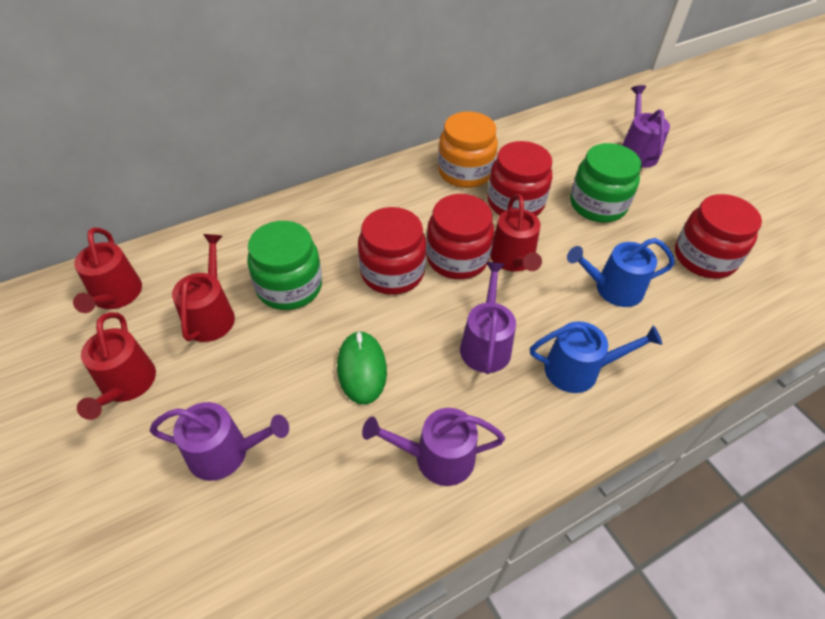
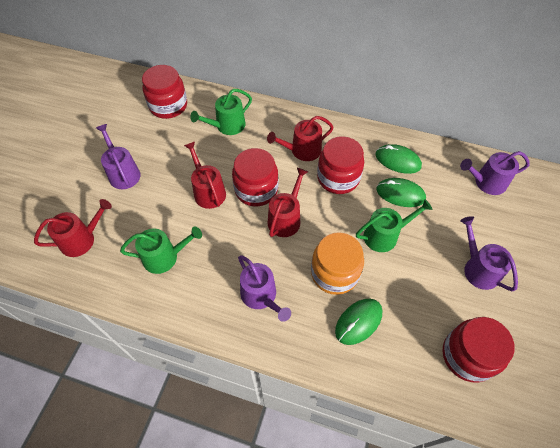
blue watering can: [530,321,662,393] [567,238,675,307] = 2 -> none = 0
green jar: [247,221,322,310] [570,143,641,222] = 2 -> none = 0
green mouse: [337,330,387,405] = 1 -> [335,299,383,345] [375,144,422,174] [376,178,426,207] = 3
green watering can: none = 0 -> [120,226,202,274] [190,89,252,135] [356,199,433,252] = 3

